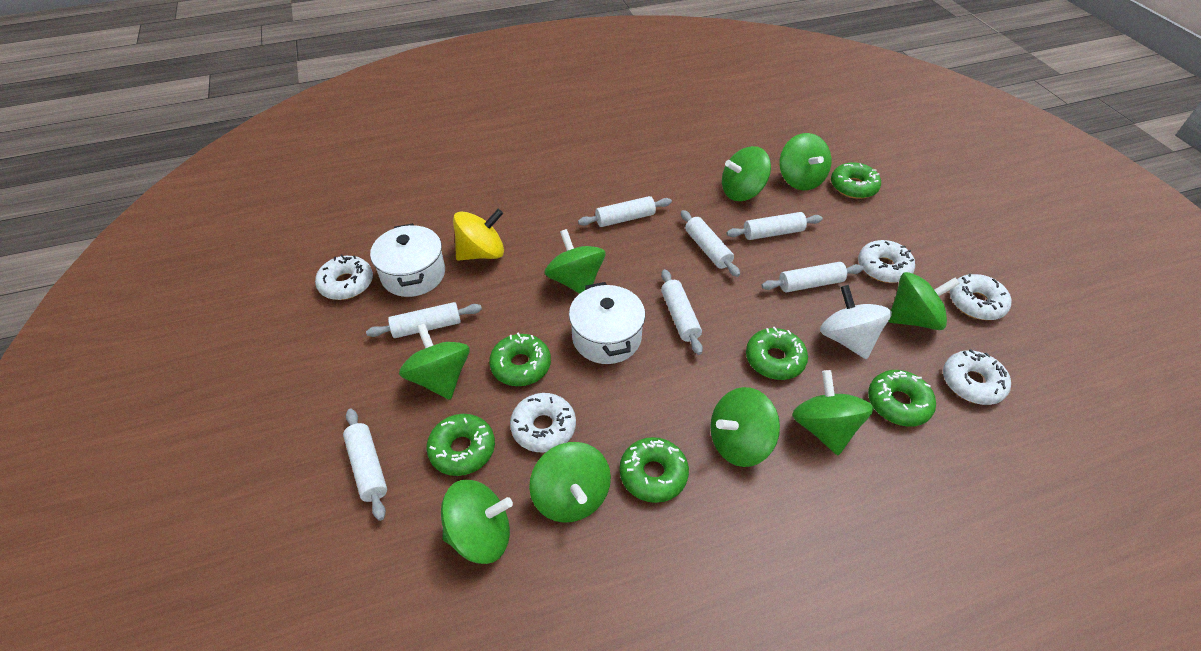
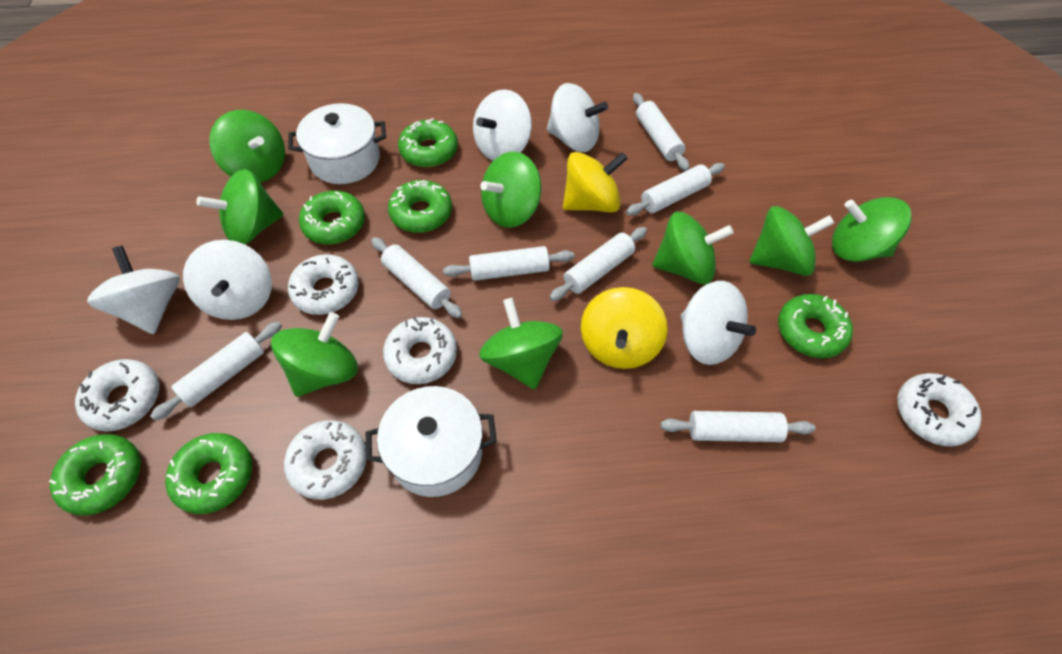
green spinning top: [399,323,470,400] [441,480,513,564] [529,442,611,523] [544,229,605,294] [710,387,780,467] [722,146,771,201] [780,133,831,190] [792,370,874,455] [888,272,960,330] = 9 -> [197,169,284,245] [209,110,285,183] [271,312,358,397] [479,298,563,389] [481,152,541,228] [652,212,734,284] [749,206,834,276] [832,197,912,262] = 8
white spinning top: [820,285,892,359] = 1 -> [87,246,180,334] [183,240,272,320] [473,89,532,161] [547,83,608,152] [681,281,756,365] = 5
yellow spinning top: [453,209,504,261] = 1 -> [563,152,628,213] [581,287,668,369] = 2

